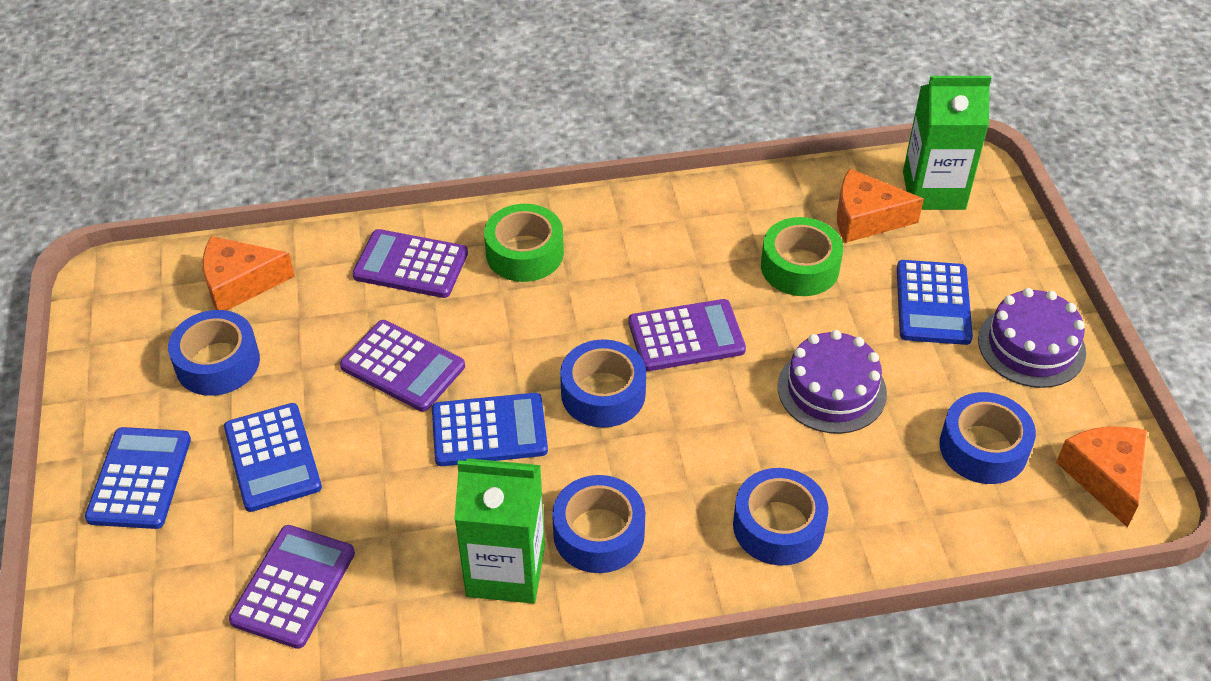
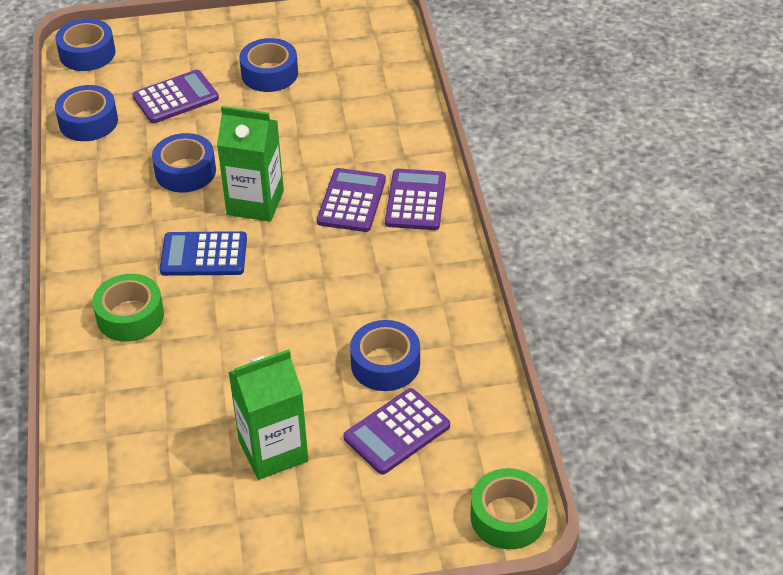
blue calculator: [85,427,191,529] [224,403,322,512] [432,393,548,466] [897,260,973,345] = 4 -> [160,231,247,276] = 1
orange cheese: [203,236,295,311] [837,168,924,243] [1056,426,1147,527] = 3 -> none = 0
purple cake: [778,330,887,434] [978,288,1086,388] = 2 -> none = 0

